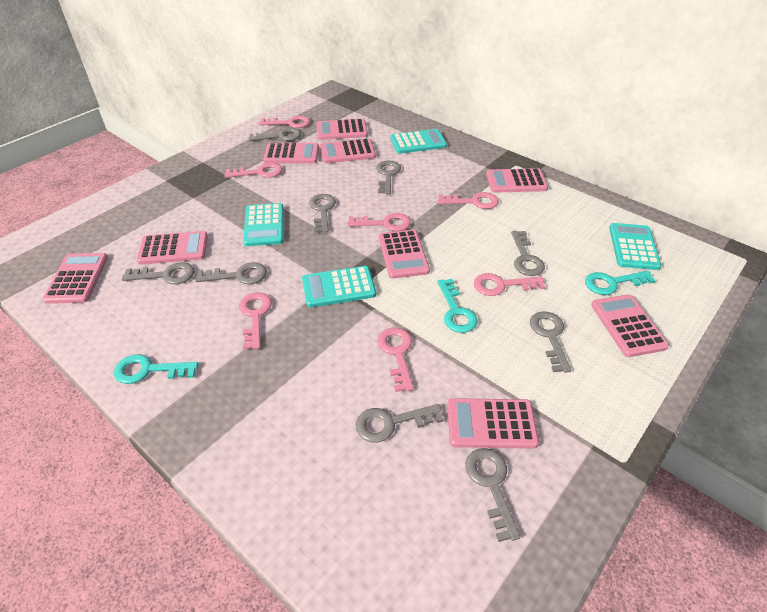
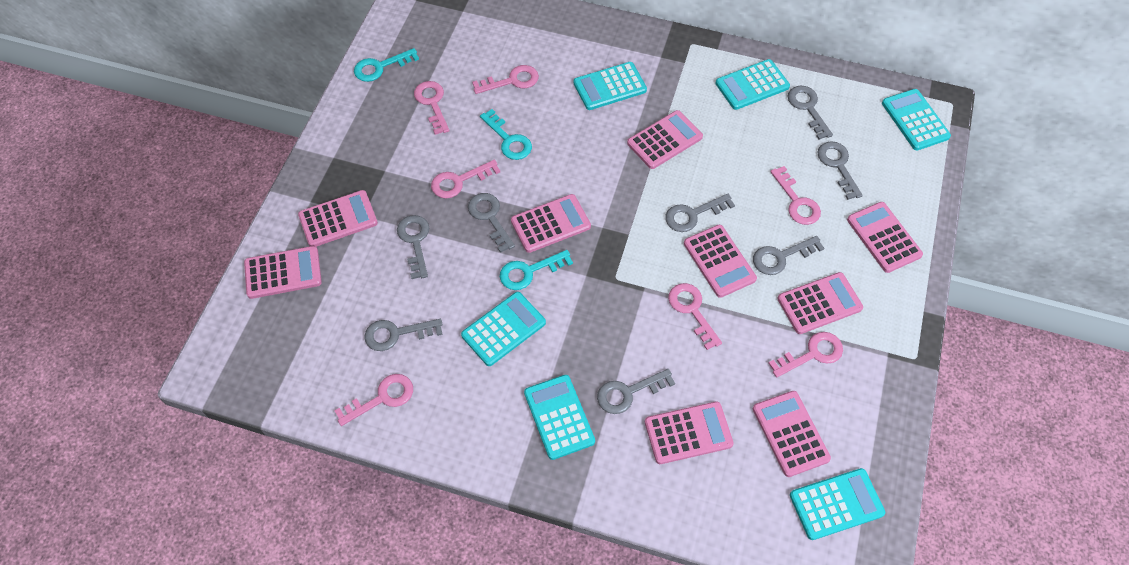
grey key: [122,262,194,284] [195,262,267,284] [249,128,301,141] [309,194,336,233] [356,404,444,443] [376,160,401,194] [465,448,521,542] [511,231,545,276] [530,312,571,373] = 9 -> [365,319,443,351] [397,215,429,279] [468,193,515,253] [597,369,675,414] [665,194,735,232] [753,236,824,275] [788,86,833,140] [817,141,863,200] = 8
turquoise calculator: [243,203,284,246] [302,266,376,308] [390,129,447,154] [609,223,661,270] = 4 -> [461,292,546,366] [524,375,595,460] [574,62,647,110] [715,59,790,110] [790,468,885,540] [882,89,951,150] = 6

